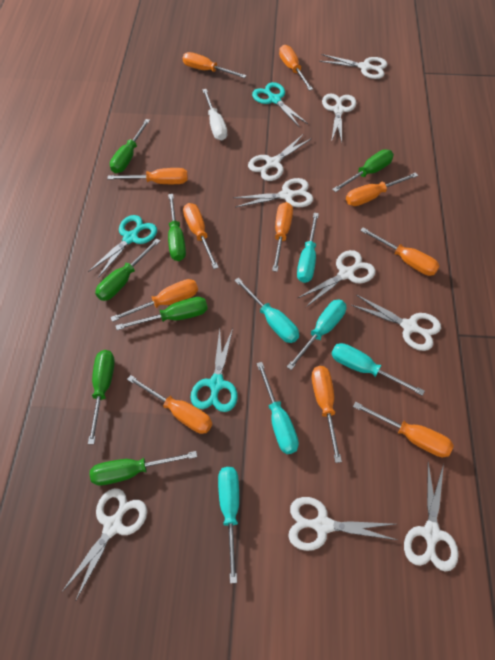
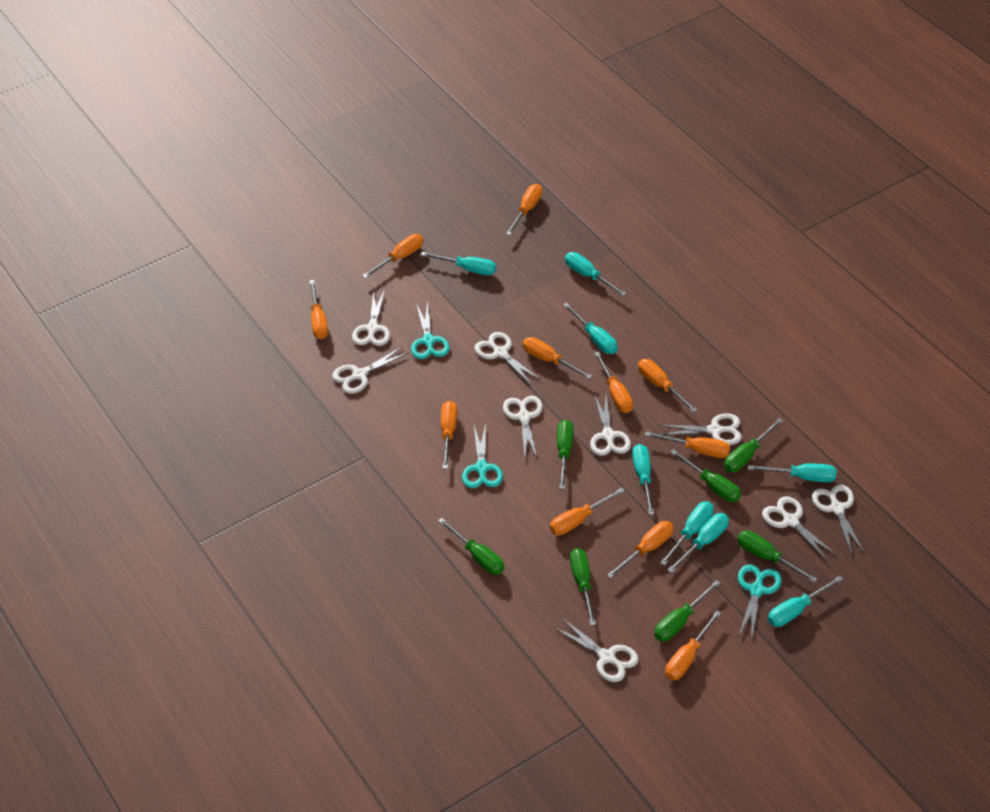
turquoise screwdriver: [218,467,239,583] [234,278,299,343] [257,362,299,454] [287,300,346,370] [297,213,319,283] [331,343,425,396] = 6 -> [421,252,496,275] [563,303,617,354] [565,252,626,296] [632,444,654,515] [660,501,714,566] [668,513,729,573] [748,464,836,482] [768,575,843,627] = 8
white screwdriver: [202,89,227,140] = 1 -> none = 0

